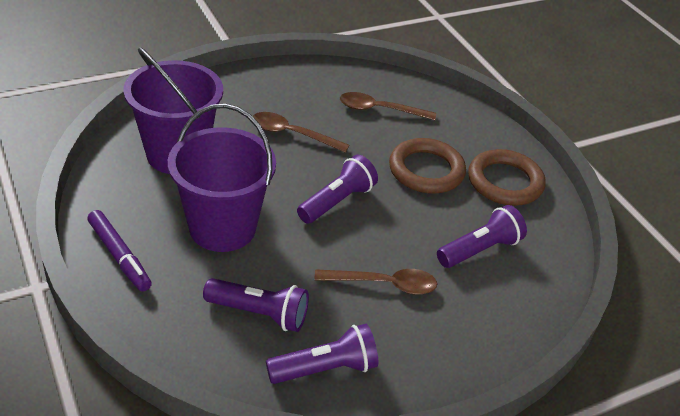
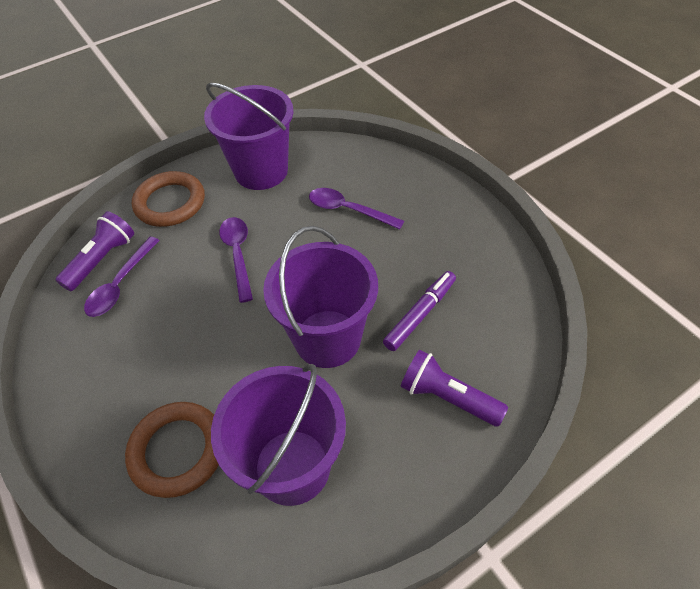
brown spoon: [253,112,350,153] [314,269,437,295] [340,92,436,120] = 3 -> none = 0
purple bucket: [123,47,223,174] [168,104,276,252] = 2 -> [204,83,294,190] [211,364,346,506] [263,226,378,368] = 3
purple flashlight: [203,278,309,332] [266,324,378,384] [297,155,378,224] [437,205,527,268] = 4 -> [56,211,134,291] [401,350,508,427] = 2
purple spoon: none = 0 -> [84,237,160,317] [219,217,253,303] [309,188,404,229] = 3

